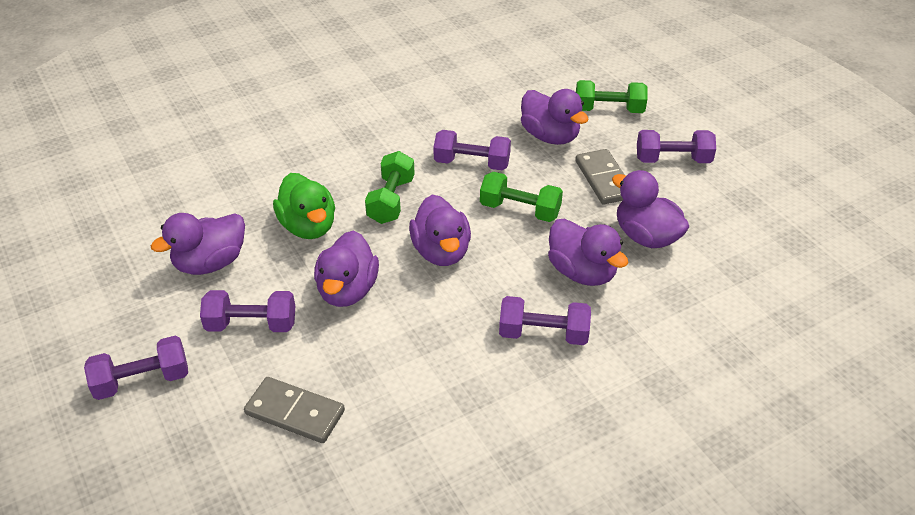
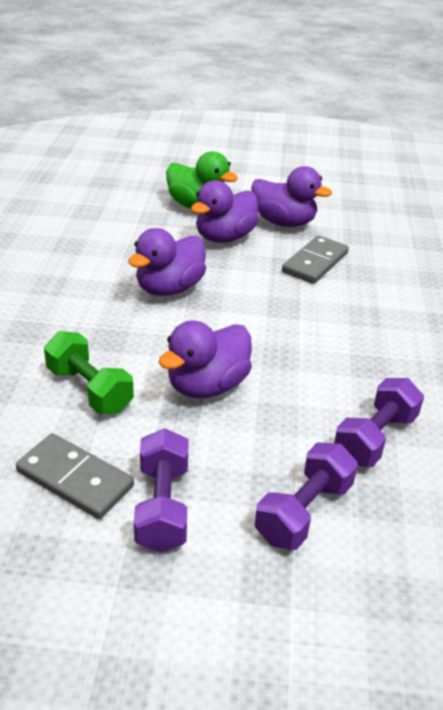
green dumbbell: [365,151,415,224] [480,171,563,222] [576,80,648,113] = 3 -> [44,331,134,414] = 1
purple duck: [151,213,245,275] [314,230,379,307] [409,195,471,266] [521,89,589,145] [548,219,629,286] [612,170,689,248] = 6 -> [128,228,206,296] [159,320,252,398] [191,180,259,243] [251,166,332,227] = 4
purple dumbbell: [84,336,188,400] [200,290,295,332] [433,130,511,170] [499,296,591,345] [637,130,716,163] = 5 -> [134,429,189,553] [255,442,358,550] [334,378,424,467] = 3

